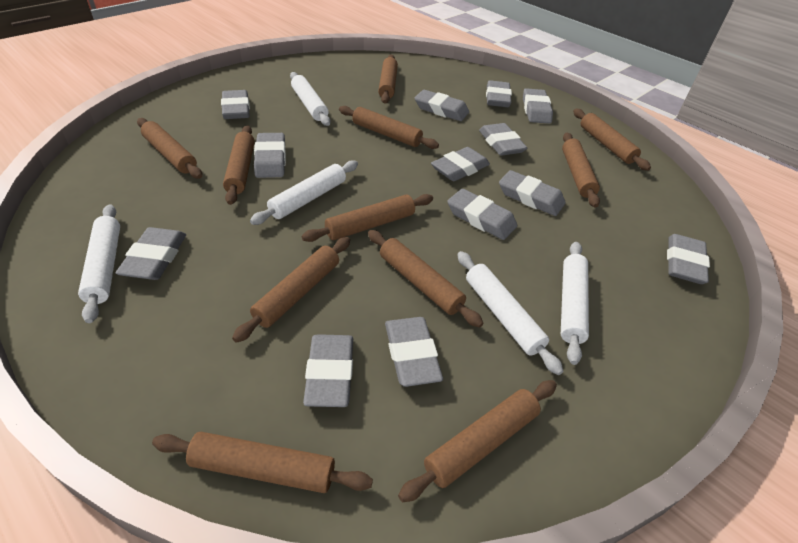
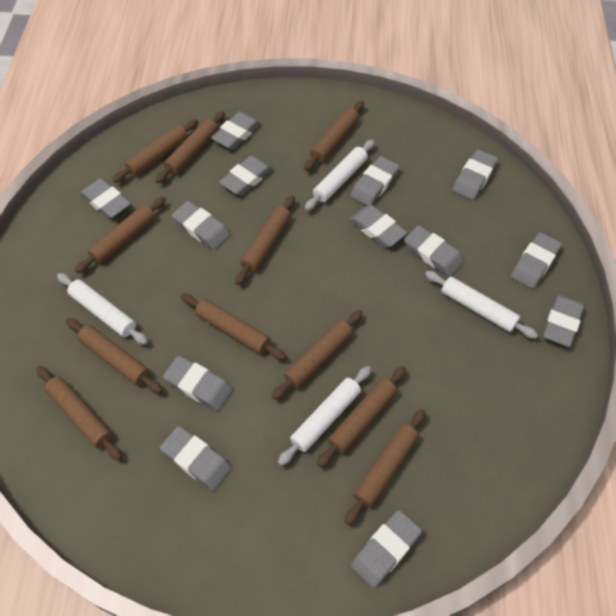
white rolling pin: [78,204,120,323] [250,160,358,225] [290,72,331,126] [457,251,564,375] [561,242,589,365] = 5 -> [57,273,148,345] [278,366,371,466] [305,140,375,211] [425,271,538,339] = 4

